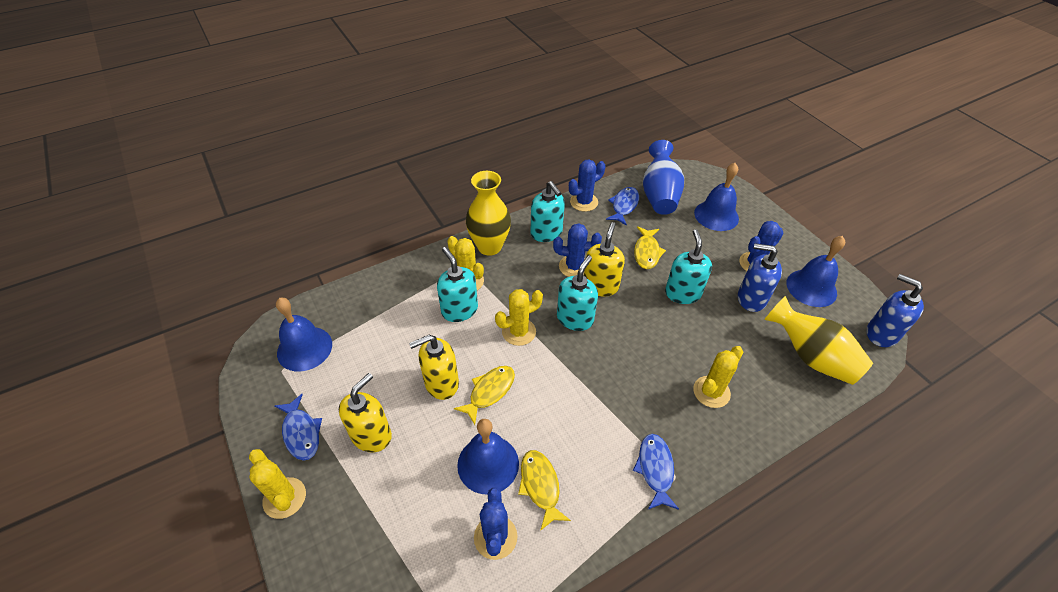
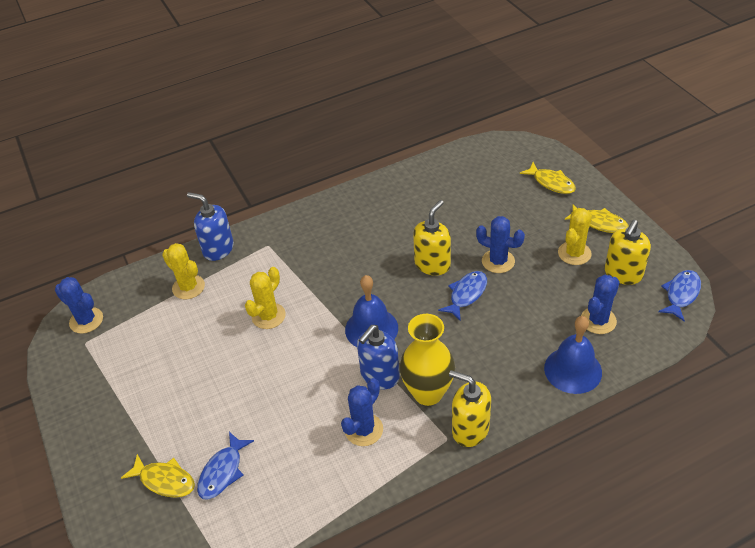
blue bell: [276,298,332,371] [457,419,519,494] [694,163,739,231] [787,236,845,307] = 4 -> [345,275,398,347] [544,316,602,394] = 2
blue vase: [643,140,684,215] = 1 -> none = 0
turquoise soap dispenser: [437,247,478,322] [530,181,565,242] [557,256,598,331] [665,229,712,304] = 4 -> none = 0
yellow cactus: [249,449,306,519] [447,236,484,290] [495,289,543,346] [693,346,743,408] = 4 -> [162,243,205,299] [245,267,286,329] [558,208,592,265] = 3
yellow vase: [466,171,511,256] [764,296,873,385] = 2 -> [400,314,455,406] = 1

